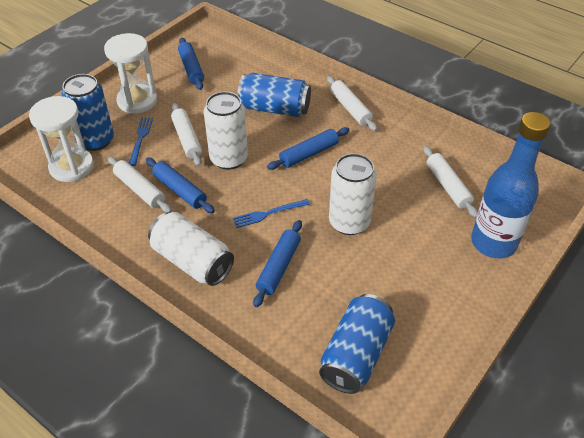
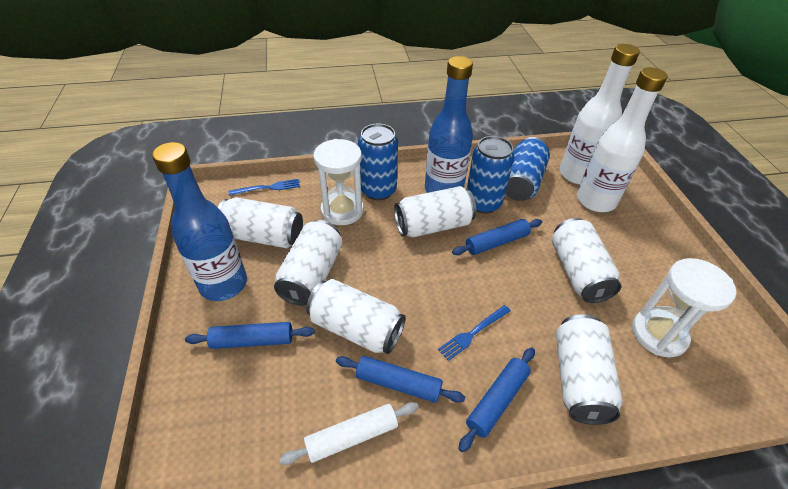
blue bottle: [471,112,551,258] = 1 -> [152,142,247,301] [425,56,473,193] = 2
white bottle: none = 0 -> [560,44,640,185] [577,67,667,212] = 2
white can: [148,212,234,286] [204,92,248,170] [329,153,377,235] = 3 -> [218,197,303,248] [274,220,342,306] [306,279,406,354] [394,186,477,237] [552,218,621,303] [556,314,623,425] = 6
white rolling pin: [108,156,172,213] [171,103,202,166] [327,76,377,131] [423,146,478,218] = 4 -> [279,402,419,465] = 1

